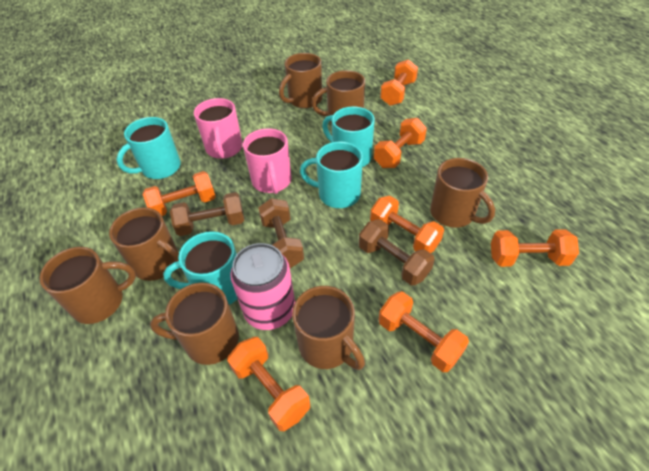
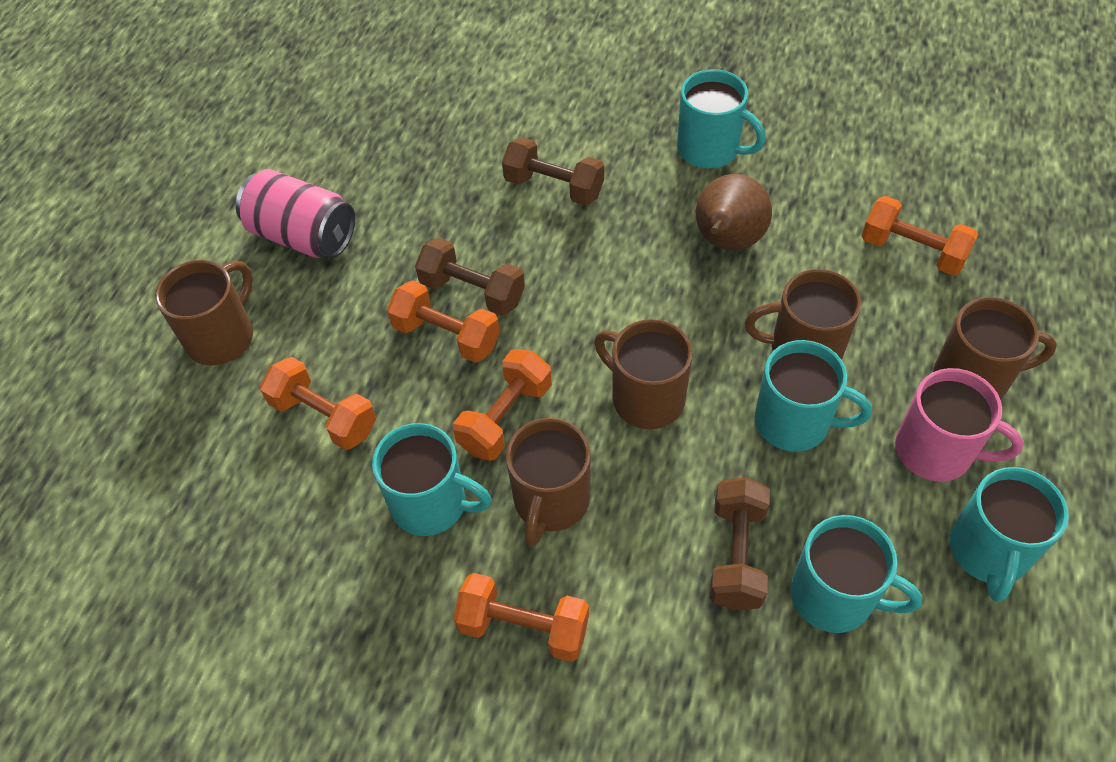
brown mug: [39,247,136,324] [109,207,181,281] [150,283,239,365] [279,53,322,108] [292,286,365,370] [311,70,365,124] [430,158,495,228] = 7 -> [155,260,253,366] [506,418,591,547] [594,319,693,429] [745,269,861,360] [933,297,1057,400] = 5
brown pear: none = 0 -> [696,174,772,251] = 1
orange dumbbell: [143,171,216,216] [227,337,310,431] [370,196,444,253] [374,118,427,168] [379,291,469,372] [380,59,418,106] [491,229,579,267] = 7 -> [260,357,376,450] [387,280,500,363] [453,349,552,461] [453,573,589,662] [861,196,978,276] = 5
pink mug: [194,98,243,159] [243,128,292,194] = 2 -> [895,368,1024,482] = 1
turquoise mug: [116,117,181,179] [163,231,238,305] [300,142,363,208] [322,106,375,167] = 4 -> [372,423,492,536] [677,69,766,168] [755,340,872,452] [791,515,922,633] [950,467,1069,602] = 5

